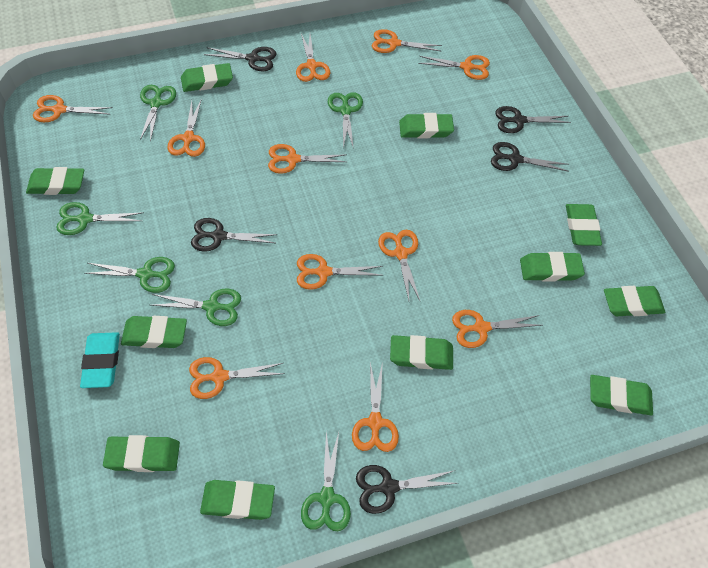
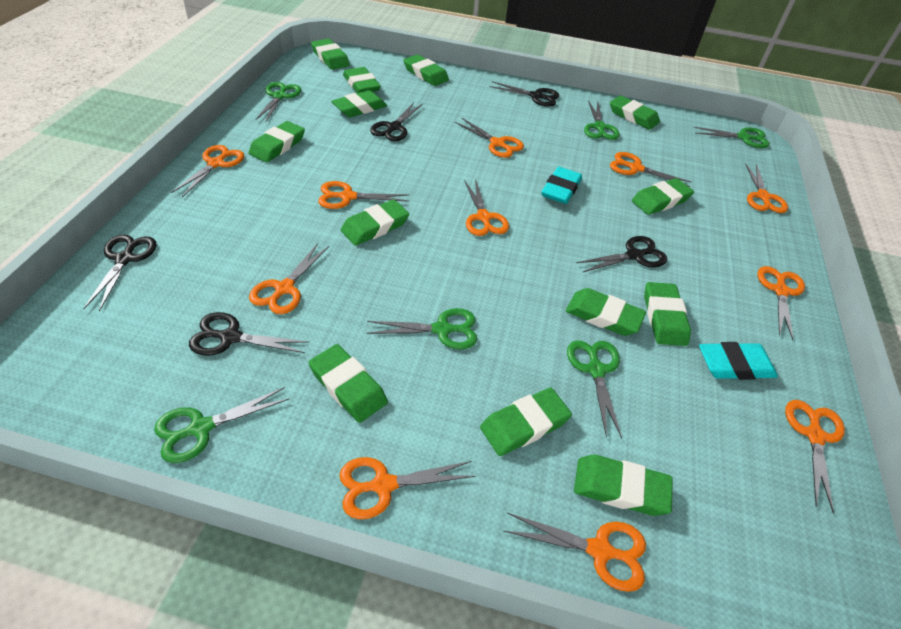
green eraser: [26,167,85,195] [103,435,180,472] [121,316,187,348] [181,63,233,92] [200,480,275,520] [390,335,453,370] [399,113,454,138] [520,252,585,281] [566,204,602,246] [590,375,653,415] [604,286,665,316] = 11 -> [249,121,305,162] [309,344,388,423] [311,39,350,70] [331,90,387,117] [341,199,409,246] [343,67,381,93] [403,54,449,86] [480,387,572,456] [566,288,646,336] [574,455,673,516] [610,96,660,130] [632,178,694,215] [644,282,691,346] = 13
turquoise eraser: [80,332,120,388] = 1 -> [541,167,582,204] [699,342,778,380] = 2

